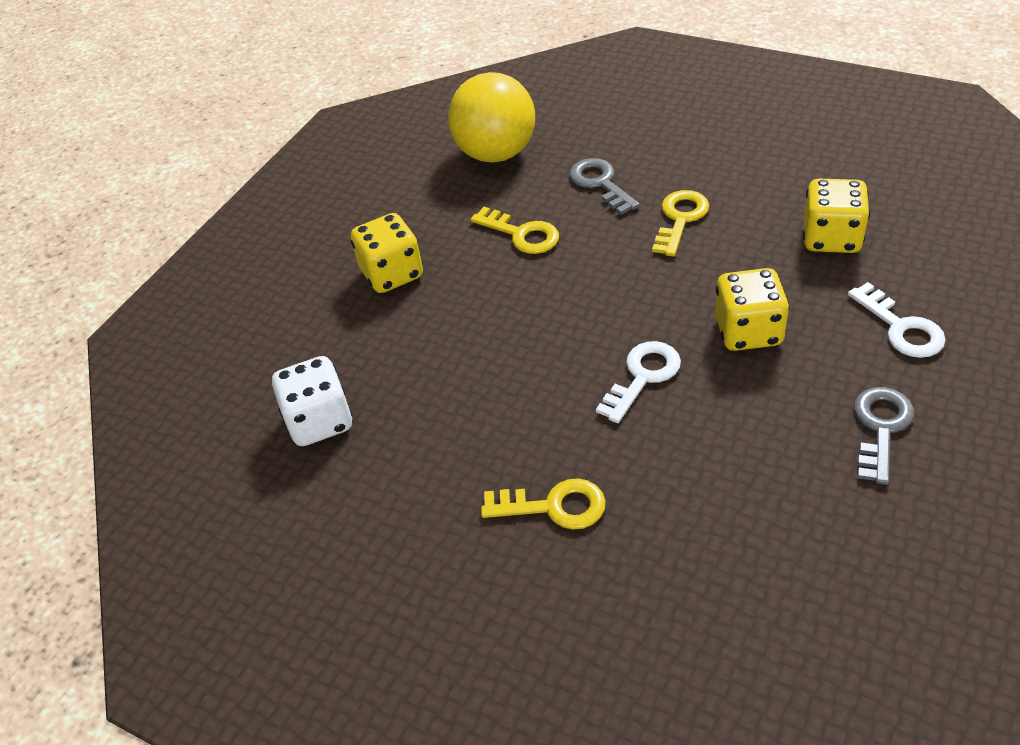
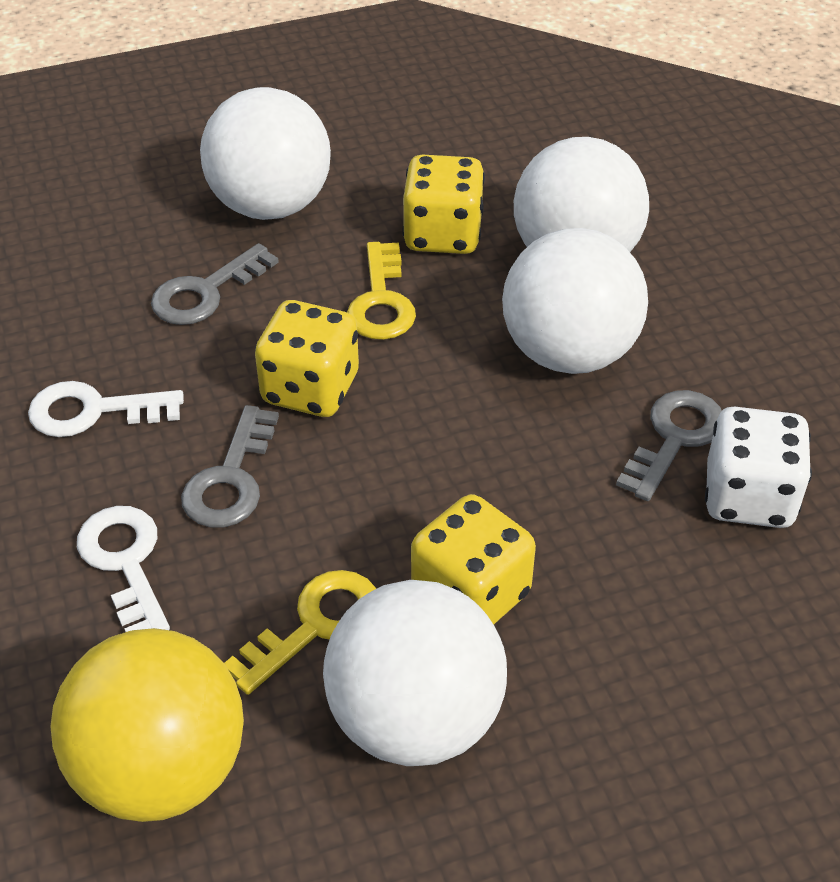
grey key: [569,158,640,215] [854,387,914,485] = 2 -> [151,243,279,325] [181,405,279,528] [616,390,722,501] = 3
white ball: none = 0 -> [200,87,331,220] [323,580,507,766] [502,228,648,374] [514,137,649,252] = 4
yellow key: [470,207,559,254] [481,478,606,529] [652,190,709,257] = 3 -> [224,570,377,695] [347,242,416,340] = 2

